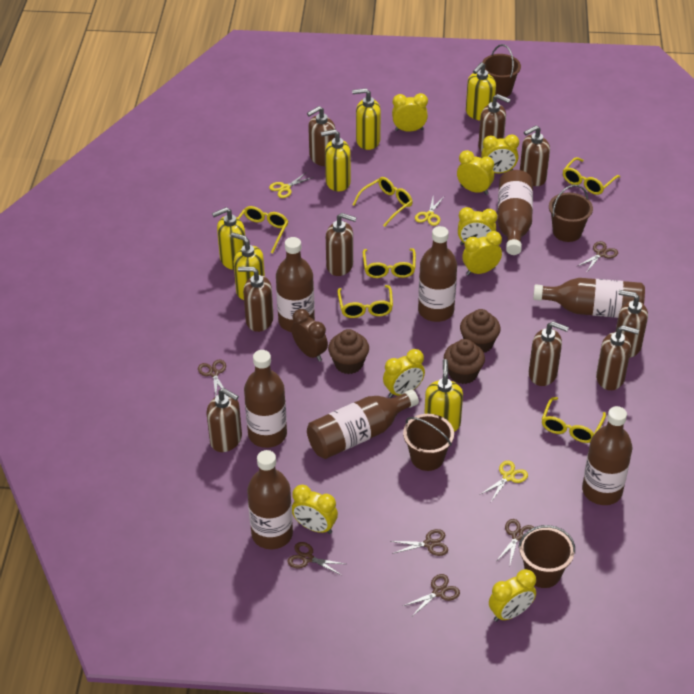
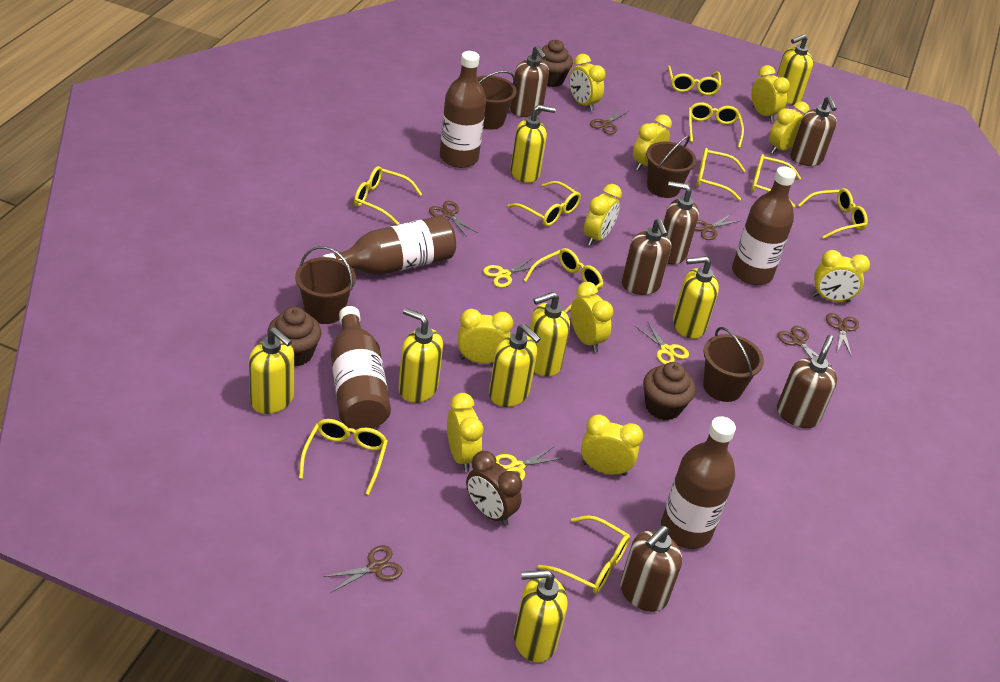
brown bottle: [244,350,287,448] [247,450,293,549] [276,237,315,332] [307,389,419,459] [418,226,457,322] [497,170,533,255] [533,278,645,318] [582,406,632,505] = 8 -> [322,215,456,275] [331,306,391,430] [440,51,486,168] [661,416,736,549] [732,166,796,285] = 5
brown soap dispenser: [206,388,242,452] [238,267,274,332] [307,106,336,166] [326,213,357,276] [478,94,511,152] [520,125,550,186] [529,321,569,386] [596,325,639,390] [616,290,648,358] = 9 -> [510,45,549,117] [620,526,682,612] [621,218,671,295] [663,181,699,265] [777,335,837,428] [790,96,837,166] = 6
yellow clock: [292,485,338,534] [383,349,425,398] [392,93,428,132] [457,150,494,195] [458,207,497,245] [462,231,502,276] [481,134,519,173] [489,569,536,622] = 8 -> [447,393,483,472] [458,309,513,364] [569,54,606,112] [571,282,614,352] [581,414,643,476] [584,184,622,246] [633,114,672,170] [751,65,790,122] [769,101,810,154] [813,250,870,302] = 10
yellow glasses: [238,206,288,254] [337,285,393,318] [353,177,413,227] [363,248,416,278] [541,397,606,443] [563,157,620,195] = 6 -> [299,419,388,495] [354,166,422,225] [508,181,581,226] [524,248,603,313] [538,515,630,594] [668,65,721,95] [689,102,744,148] [696,148,746,201] [751,154,801,208] [798,188,868,239] = 10
yellow soap dispenser: [212,207,245,270] [231,233,265,300] [321,129,351,191] [352,88,381,150] [424,359,463,432] [466,62,496,121] = 6 -> [249,327,294,414] [398,308,443,403] [489,324,541,407] [511,105,556,183] [514,570,567,663] [530,292,570,377] [673,256,719,339] [777,34,814,104] = 8

